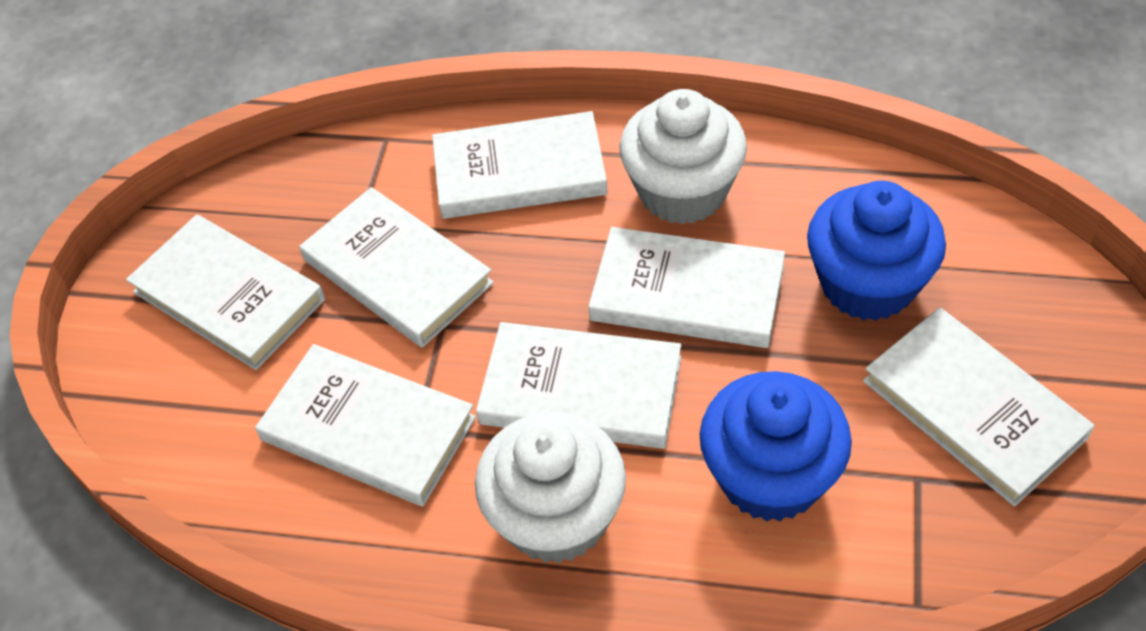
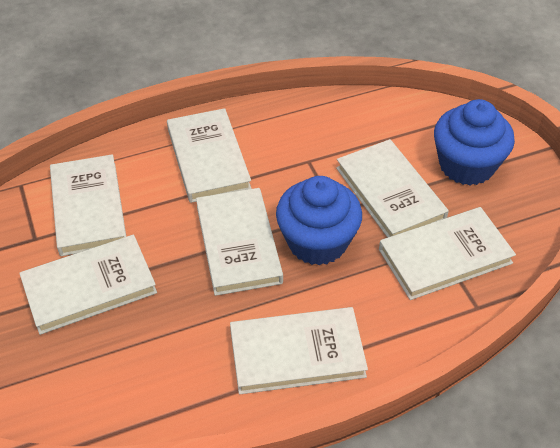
white cupcake: [475,412,626,564] [619,89,747,225] = 2 -> none = 0

